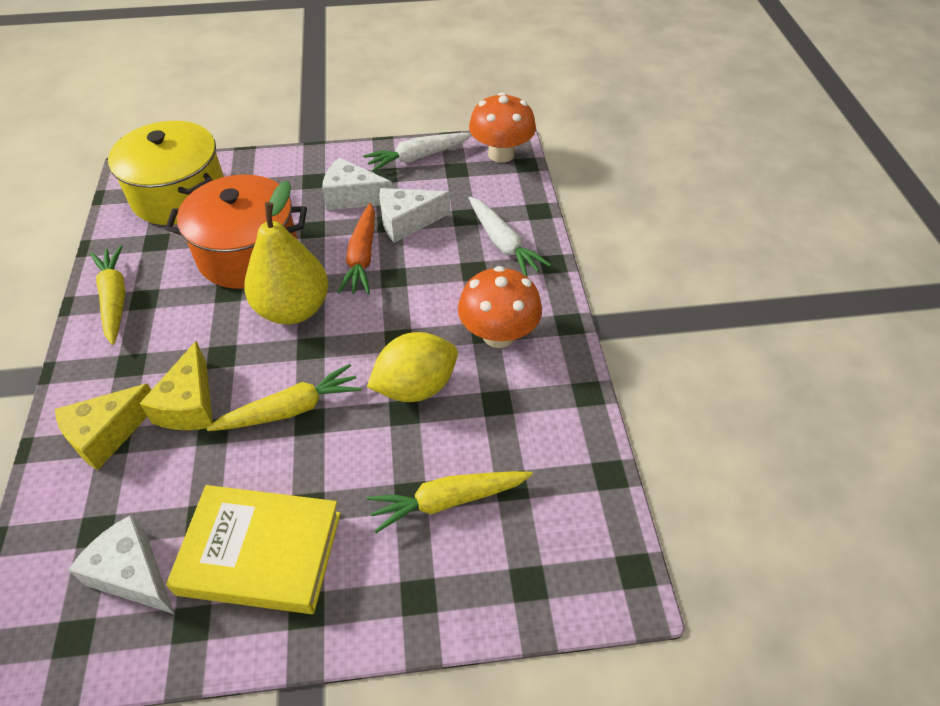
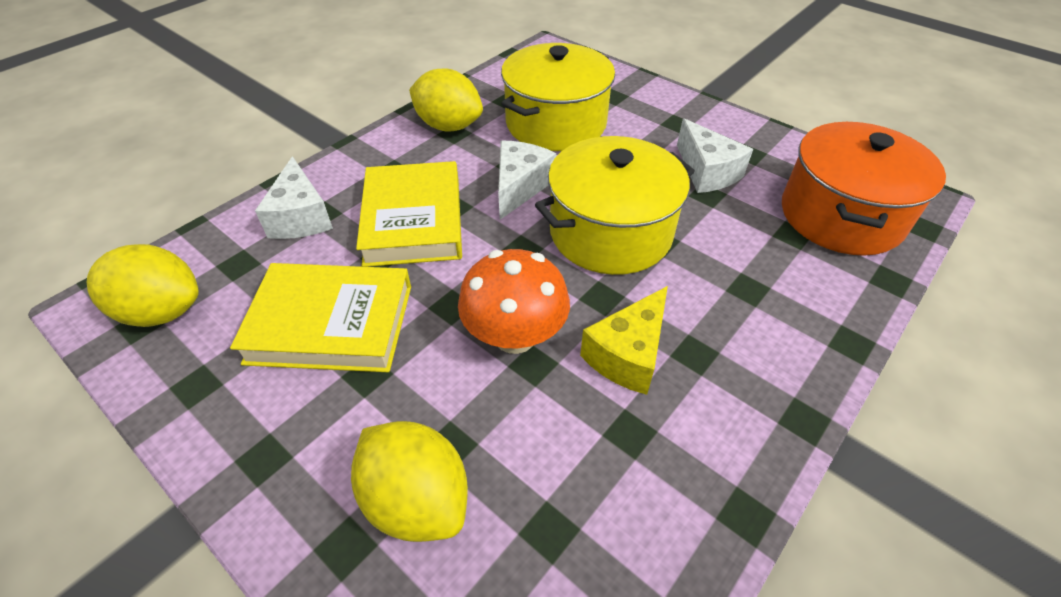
orange carrot: [337,203,375,294] = 1 -> none = 0
orange mushroom: [458,266,542,348] [469,92,536,163] = 2 -> [458,249,570,354] = 1
white carrot: [363,133,472,172] [469,197,551,277] = 2 -> none = 0
yellow book: [166,485,341,614] = 1 -> [230,263,411,372] [356,161,462,267] = 2
yellow carrot: [90,245,125,345] [207,364,362,431] [367,471,533,533] = 3 -> none = 0
yellow cheese: [55,383,151,470] [139,341,213,430] = 2 -> [580,286,668,395] = 1
yellow lemon: [367,332,458,402] = 1 -> [87,244,199,327] [351,421,468,542] [409,69,483,132] = 3
yellow pear: [244,180,328,325] = 1 -> none = 0
yellow pot: [108,121,224,225] = 1 -> [501,43,615,151] [535,136,695,275] = 2

